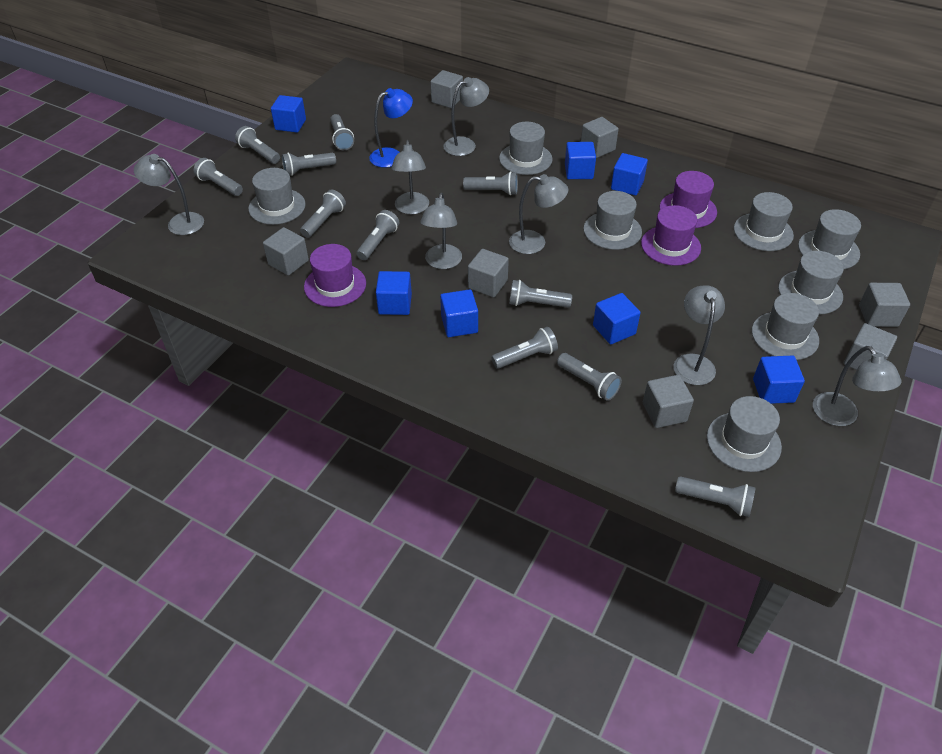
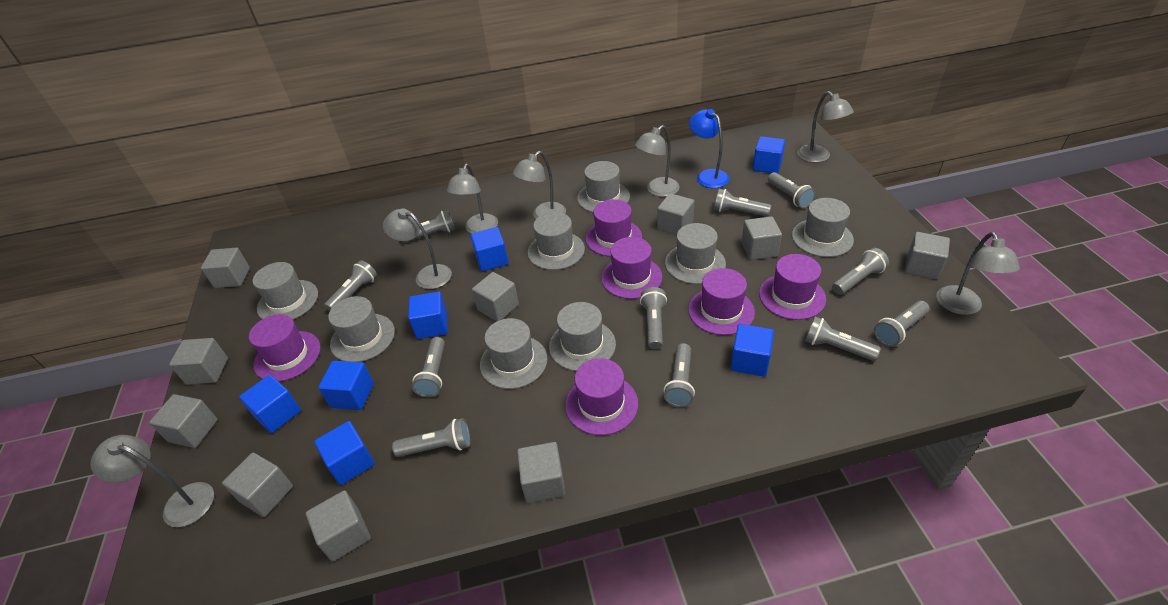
grey cube: [263,227,309,276] [430,70,463,108] [468,249,509,297] [581,117,619,158] [643,375,694,428] [844,323,897,370] [859,283,910,327] = 7 -> [149,394,218,448] [169,338,228,385] [201,248,250,288] [222,453,293,517] [306,490,371,562] [472,272,519,321] [517,442,566,503] [657,193,695,235] [741,216,782,260] [905,232,950,280] = 10
purple hat: [304,244,366,307] [641,205,701,266] [660,171,717,228] = 3 -> [249,314,321,382] [565,358,638,435] [585,199,642,257] [601,237,662,299] [688,268,755,335] [759,254,826,320] = 6

